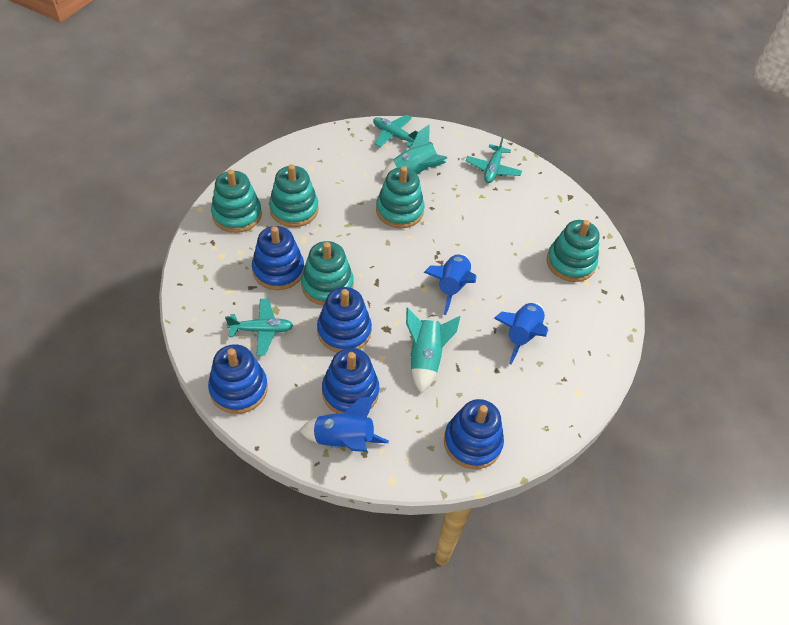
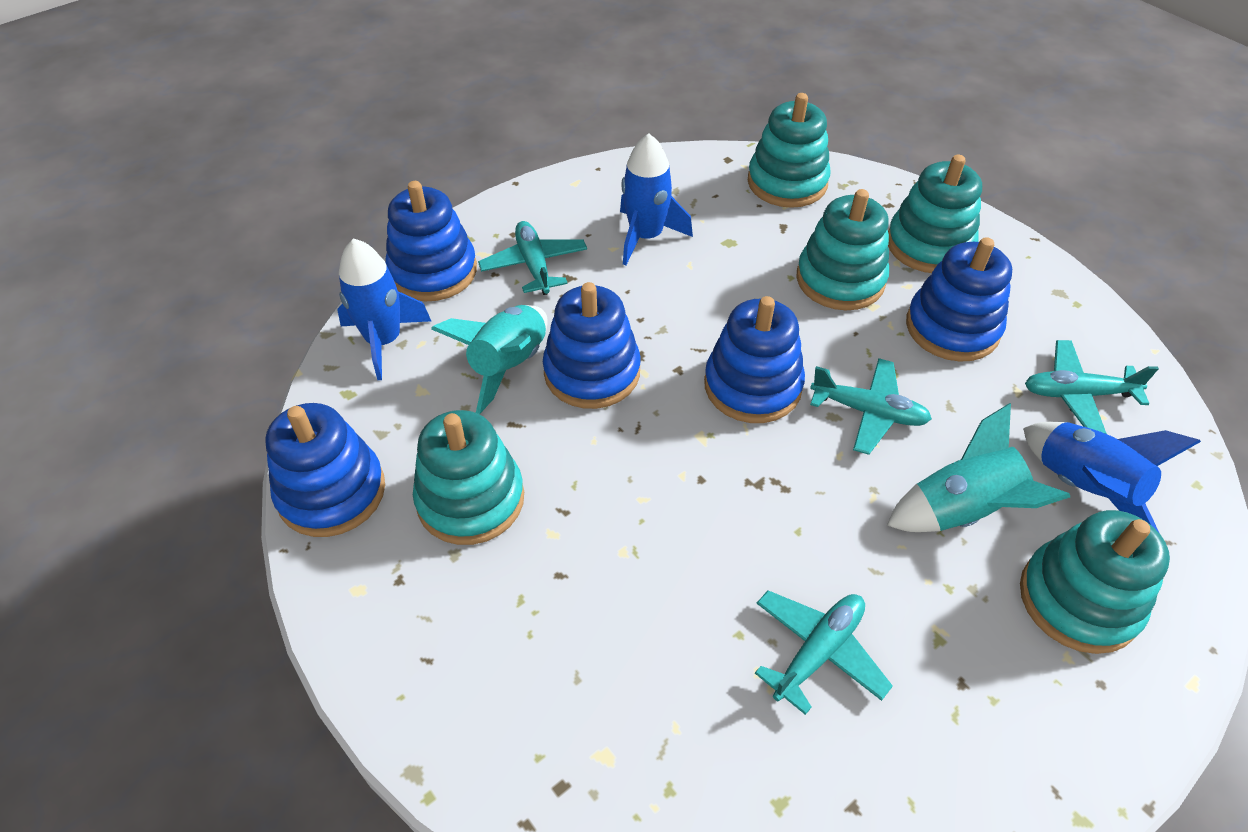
turquoise plane: [225,299,294,355] [373,115,418,148] [466,137,522,183] = 3 -> [478,221,587,295] [755,590,893,715] [810,358,932,455] [1025,340,1159,434] = 4

